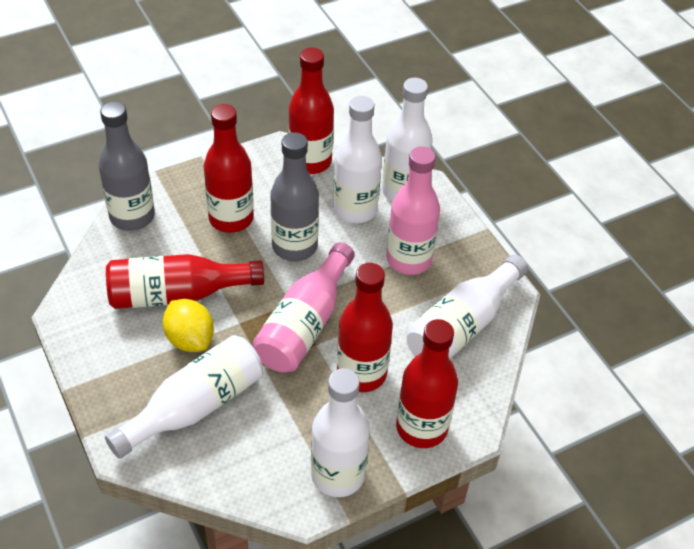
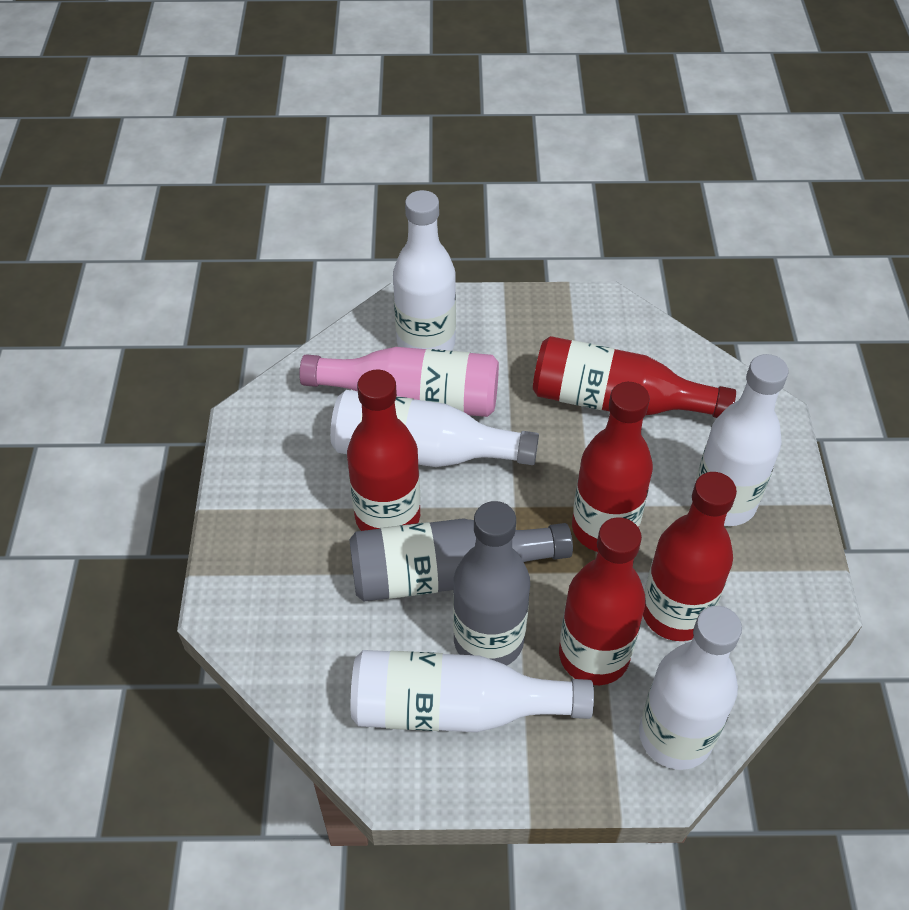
pink bottle: [253,242,355,372] [386,146,440,275] = 2 -> [299,347,499,417] = 1
yellow lemon: [163,299,214,352] = 1 -> none = 0

